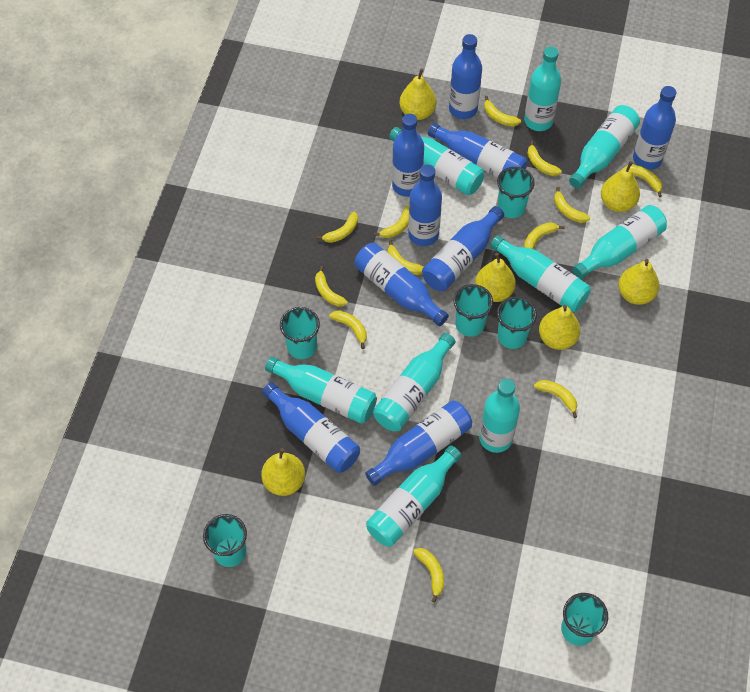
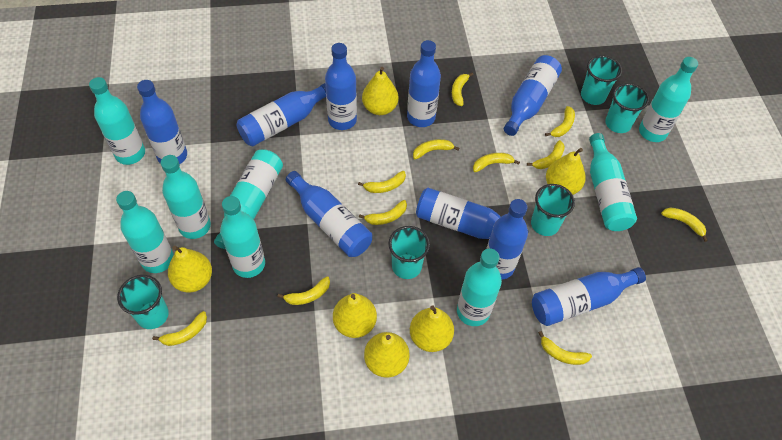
turquoise bottle: [265,357,377,424] [366,445,462,546] [373,333,456,431] [389,127,484,195] [479,379,520,453] [490,235,591,312] [524,46,561,131] [569,105,640,188] [573,205,667,279] = 9 -> [89,77,145,165] [116,191,174,273] [161,155,211,239] [214,149,283,249] [220,196,265,278] [457,248,502,326] [589,133,637,231] [639,57,698,142] = 8
turquoise cup: [203,514,247,567] [280,307,320,359] [453,284,493,337] [497,167,535,218] [497,296,537,349] [561,593,608,646] = 6 -> [117,275,169,329] [388,226,430,279] [531,184,575,236] [581,55,622,105] [605,83,649,133] = 5
yellow banana: [315,266,348,306] [317,212,358,243] [329,310,367,349] [374,205,409,238] [388,240,424,275] [413,548,444,602] [484,96,521,127] [524,222,564,249] [527,141,562,176] [534,380,577,418] [554,187,590,223] [624,165,662,197] = 12 -> [152,311,207,346] [278,276,330,305] [358,171,406,193] [359,200,407,225] [413,139,459,159] [452,72,474,106] [473,153,520,172] [527,140,565,169] [538,331,592,365] [545,106,575,137] [661,208,708,242] = 11

